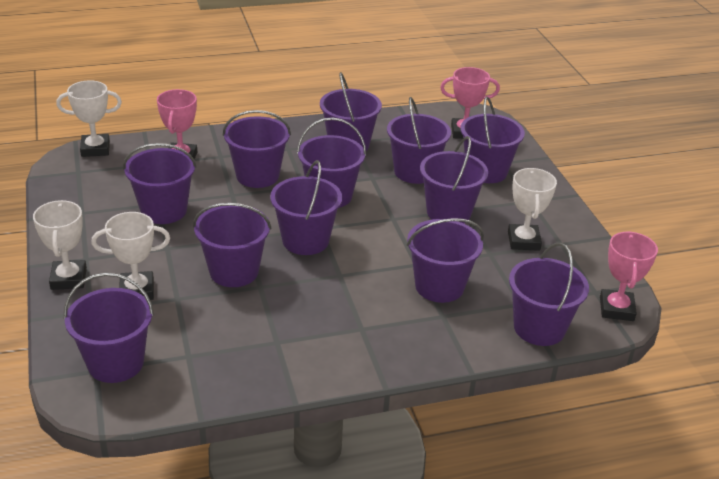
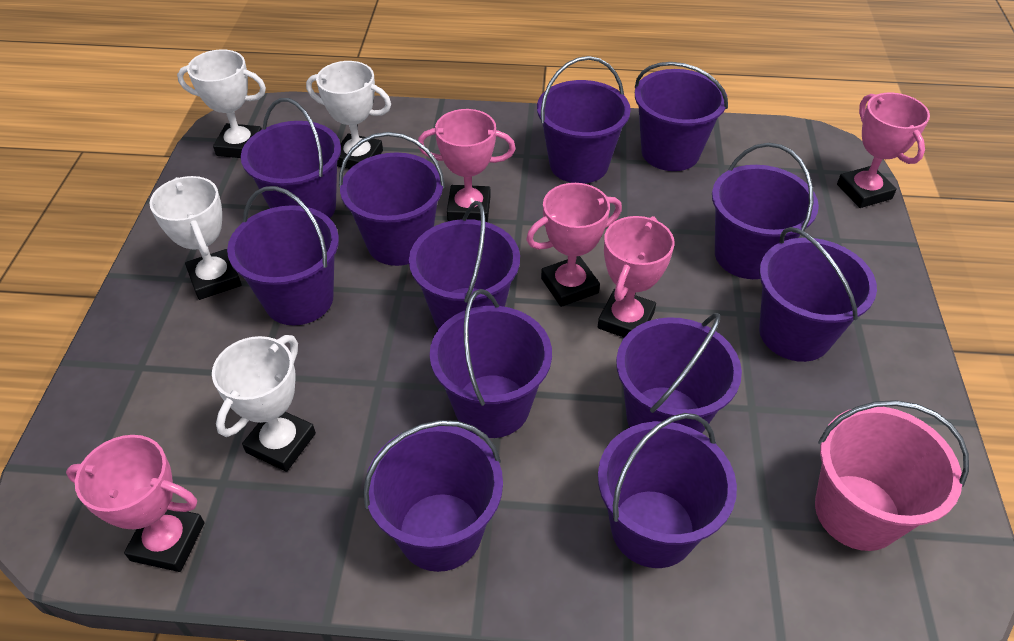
pink bucket: none = 0 -> [815,400,969,551] = 1
pink trophy: [157,89,197,159] [440,67,500,139] [600,231,658,321] = 3 -> [66,435,205,572] [418,109,516,222] [526,183,622,307] [598,216,674,338] [837,93,930,208] = 5

